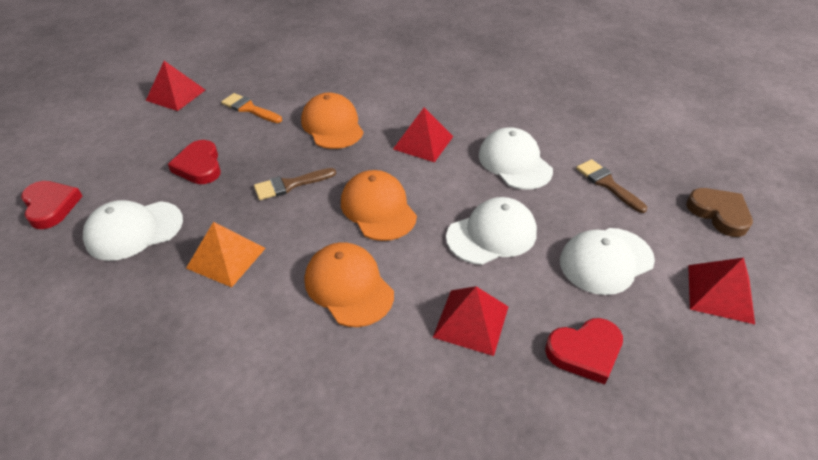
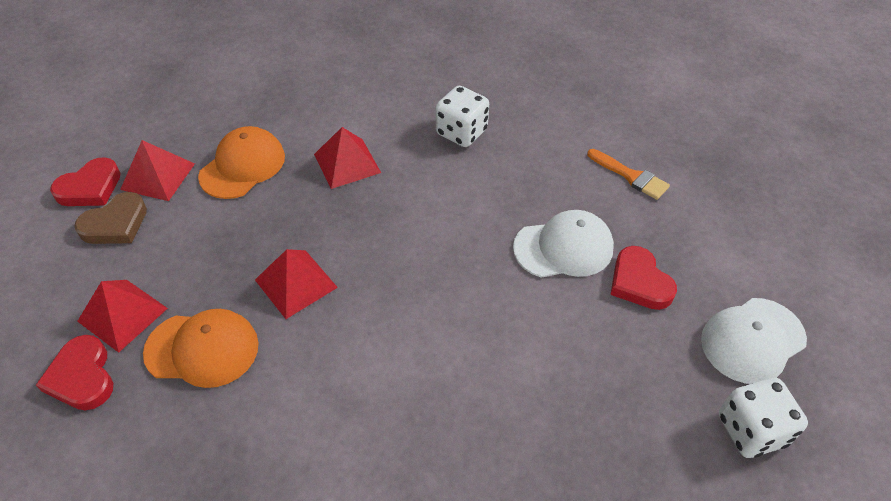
brown brush: [254,168,336,200] [576,159,647,213] = 2 -> none = 0
orange cap: [301,93,363,149] [305,242,394,327] [341,170,417,241] = 3 -> [143,309,259,388] [198,126,285,199] = 2
orange pyramid: [186,222,266,287] = 1 -> none = 0
white cap: [83,200,183,261] [446,197,537,265] [478,127,553,190] [560,228,655,295] = 4 -> [513,210,614,278] [701,298,807,384] = 2
white dice: none = 0 -> [436,86,489,147] [719,378,808,458] = 2

